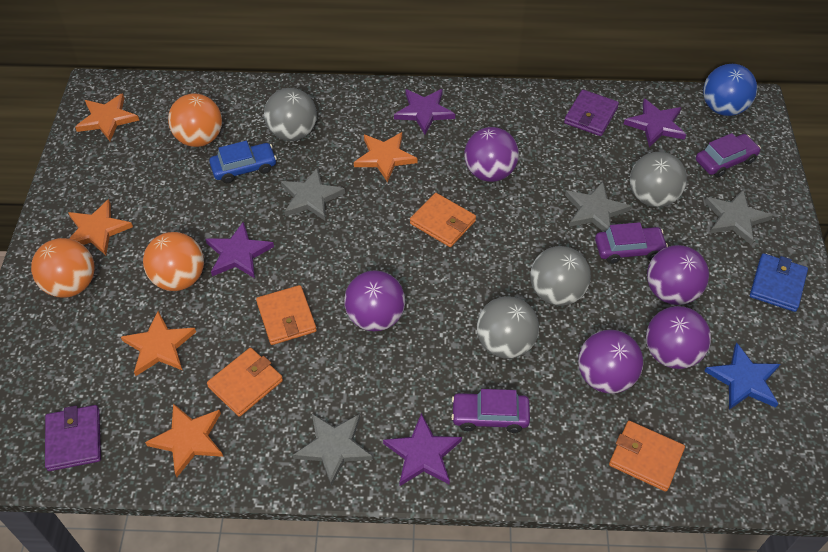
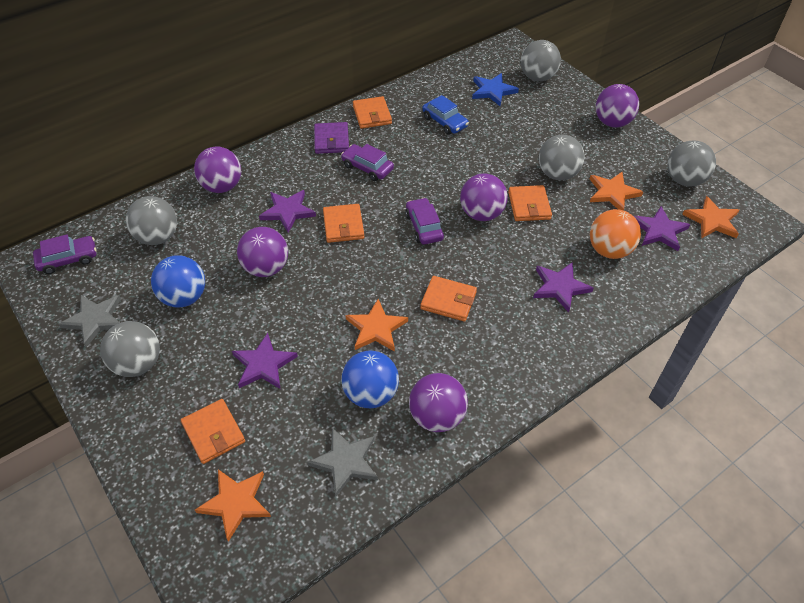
blue ball: [703,64,757,116] = 1 -> [151,255,205,308] [341,351,399,408] = 2
blue wallet: [750,253,808,312] = 1 -> none = 0
grey ball: [264,88,317,141] [477,296,539,359] [530,246,591,306] [630,152,687,207] = 4 -> [100,321,160,377] [126,196,177,245] [521,40,561,81] [539,135,585,180] [668,141,716,187] = 5
grey star: [281,168,345,221] [293,414,373,486] [565,182,631,232] [704,190,773,245] = 4 -> [59,295,121,347] [307,428,378,497] = 2
orange ball: [31,238,95,297] [143,232,204,291] [168,93,222,147] = 3 -> [590,209,641,259] = 1
orange star: [68,199,133,255] [75,93,139,141] [121,311,196,376] [145,403,223,477] [354,132,418,182] = 5 -> [195,469,271,542] [345,299,408,352] [590,172,643,210] [682,196,739,239] = 4
orange wallet: [207,348,283,417] [256,285,317,345] [410,193,476,247] [609,421,685,492] = 4 -> [181,399,245,464] [323,204,364,243] [353,96,392,129] [420,276,477,321] [508,185,552,221] = 5
purple wallet: [45,405,101,471] [564,90,619,136] = 2 -> [314,122,349,154] = 1

